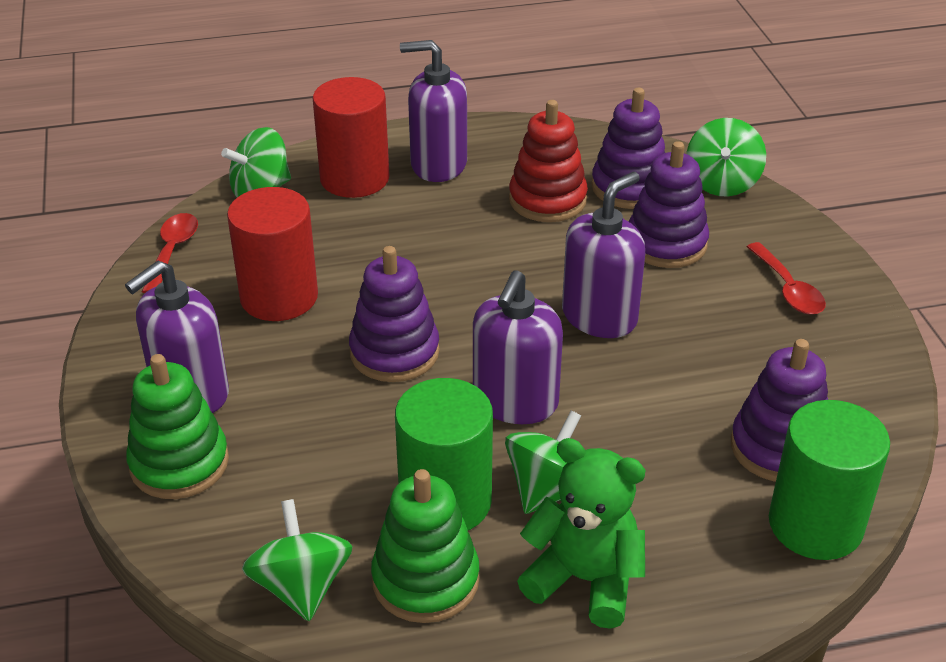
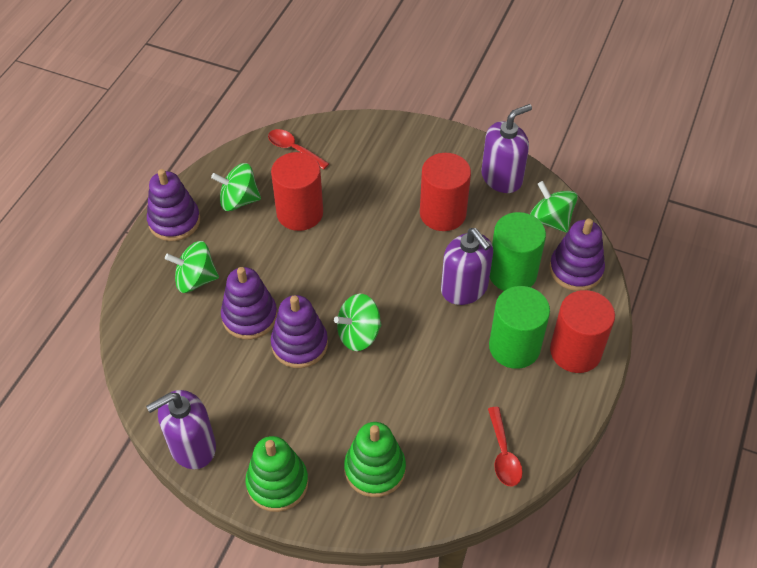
green teddy bear: [517,438,646,629] = 1 -> none = 0
purple soap dispenser: [125,260,229,413] [400,40,467,182] [473,270,563,424] [562,172,645,338] = 4 -> [146,390,216,469] [441,228,493,305] [482,104,532,193] = 3
red cylinder: [227,187,318,321] [312,77,389,198] = 2 -> [271,152,323,231] [420,153,471,231] [550,290,615,373] = 3
red stacking toy: [509,100,588,222] = 1 -> none = 0

